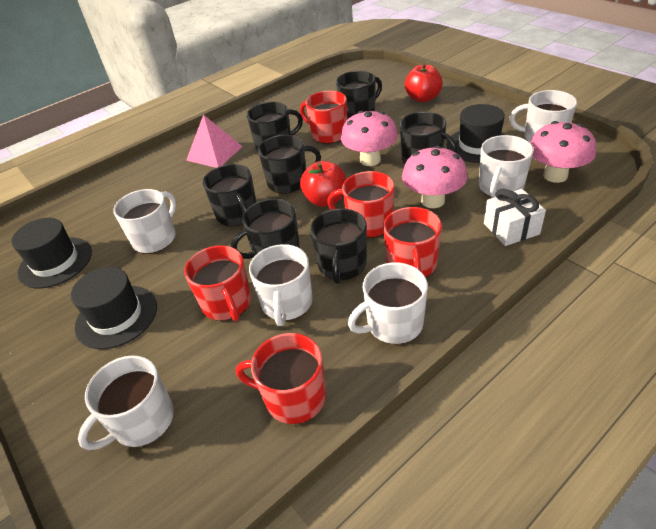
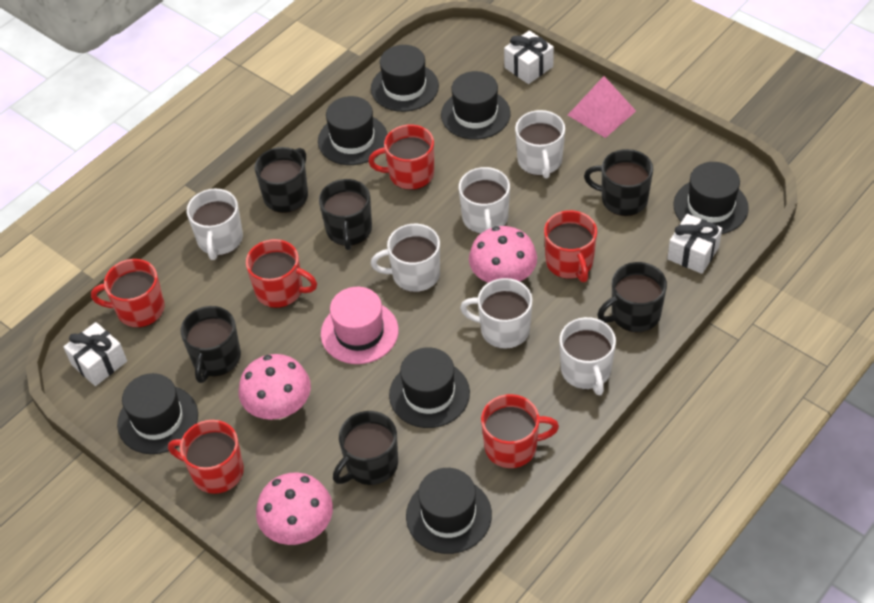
black hat: [11,218,92,288] [71,267,157,349] [447,104,505,163] = 3 -> [117,373,198,454] [318,96,388,165] [371,45,439,112] [389,347,470,428] [406,468,492,554] [441,71,510,140] [673,162,749,234] = 7
black mug: [203,164,256,227] [231,199,300,259] [247,102,303,151] [258,135,321,194] [310,208,367,284] [336,71,382,120] [400,112,457,164] = 7 -> [181,306,241,383] [255,147,308,213] [319,179,372,250] [333,411,398,485] [584,149,653,216] [597,262,667,333] = 6
pink hat: none = 0 -> [321,287,399,364] = 1
red apple: [300,161,346,207] [405,63,443,102] = 2 -> none = 0
red mug: [184,245,251,321] [236,333,326,424] [300,91,347,144] [327,171,395,238] [383,207,442,277] = 5 -> [91,259,165,328] [168,420,244,494] [246,239,317,308] [368,125,434,190] [481,394,559,468] [544,210,597,282] = 6
white gift: [484,189,546,246] = 1 -> [63,322,127,386] [504,30,554,84] [667,214,722,274] = 3

